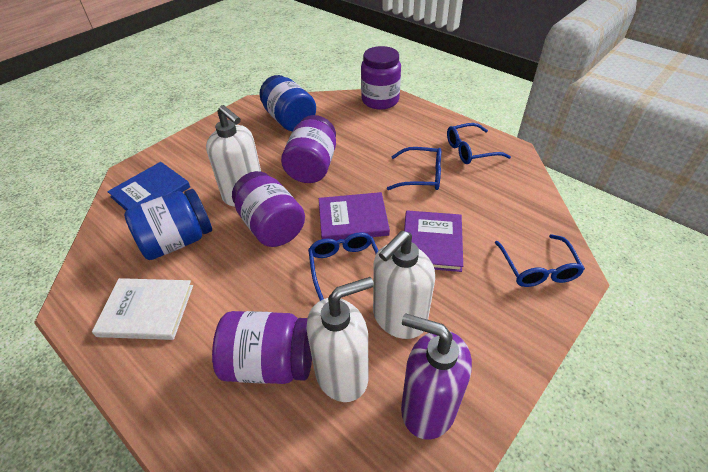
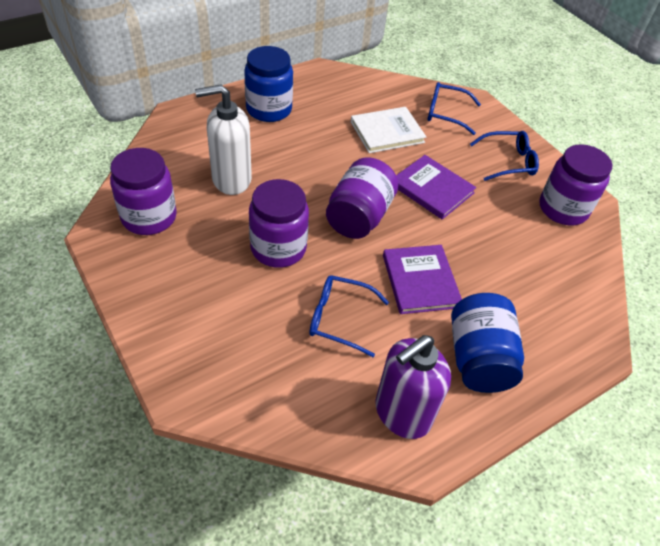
blue book: [107,162,190,210] = 1 -> none = 0
blue glasses: [308,232,379,301] [387,147,441,190] [447,123,511,164] [495,234,585,287] = 4 -> [309,275,389,357] [428,82,481,135] [470,131,539,181] = 3
white soap dispenser: [206,105,261,206] [306,277,374,402] [373,231,435,339] = 3 -> [195,84,252,195] = 1

